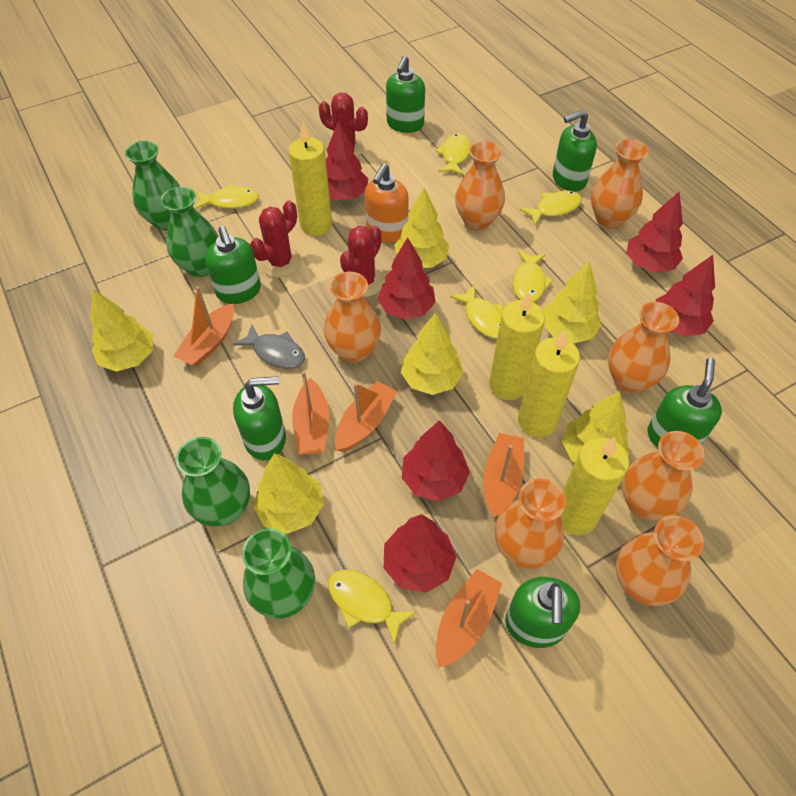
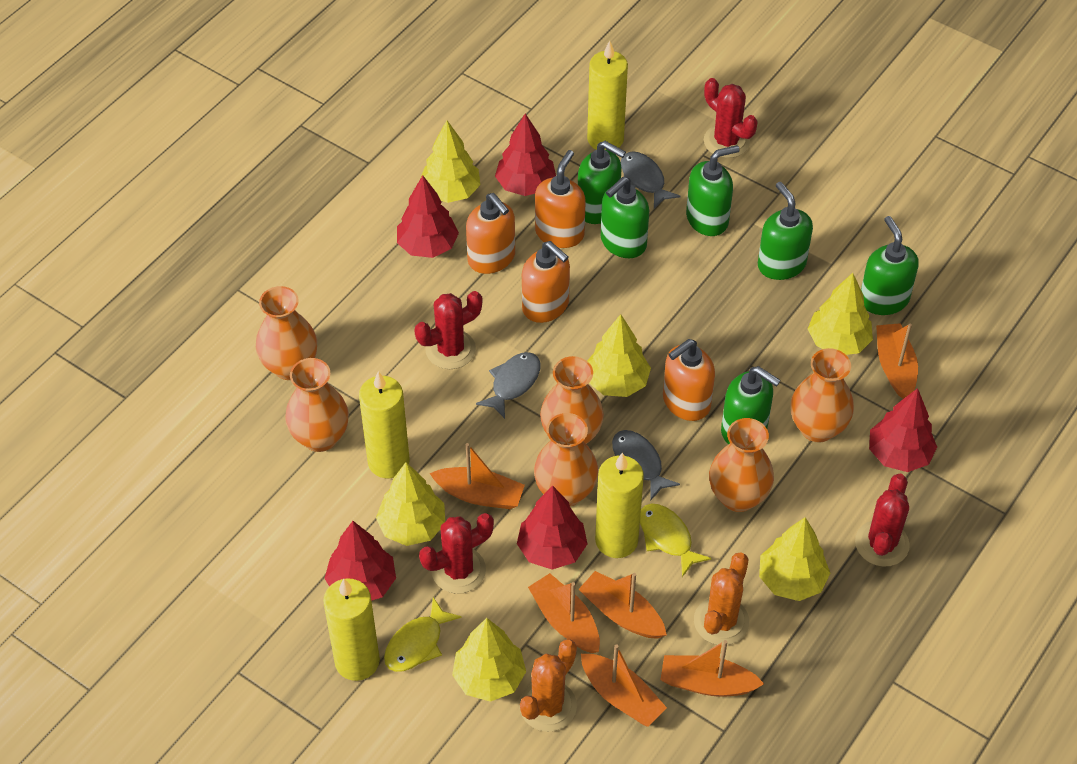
green vase: [125,141,180,230] [161,187,219,277] [176,437,250,526] [242,528,315,619] = 4 -> none = 0
grey fish: [234,325,305,369] = 1 -> [476,352,540,419] [612,430,680,501] [621,151,681,209] = 3
orange boat: [173,286,234,367] [292,371,329,455] [335,381,397,452] [436,569,502,668] [483,433,524,517] = 5 -> [430,443,525,509] [528,573,600,653] [579,571,667,639] [581,644,667,727] [660,640,764,697] [876,323,918,399] = 6
orange cactus: none = 0 -> [520,639,577,732] [694,552,749,645] = 2
orange soap dispenser: [365,164,408,242] = 1 -> [466,193,515,274] [522,241,570,323] [535,150,586,248] [663,339,715,421] = 4
orange vase: [324,272,381,363] [455,141,505,231] [495,479,566,569] [591,139,649,229] [608,302,679,393] [616,515,704,606] [622,431,704,521] = 7 -> [256,286,317,380] [285,358,349,452] [534,413,598,507] [540,356,604,444] [709,418,774,512] [790,348,854,443] = 6
red cactus: [250,200,301,278] [319,93,368,157] [340,226,385,297] = 3 -> [414,291,482,369] [419,513,494,594] [704,78,758,158] [855,474,910,567] = 4
red tree: [326,121,369,200] [377,237,436,319] [384,514,456,593] [402,420,470,502] [626,192,683,273] [655,255,715,337] = 6 -> [324,521,396,601] [397,175,459,258] [495,113,556,196] [517,486,587,570] [869,388,937,472] = 5
yellow fish: [195,184,259,209] [328,569,417,645] [435,133,471,175] [450,285,503,339] [513,251,553,302] [520,191,582,225] = 6 -> [384,597,462,672] [640,504,712,577] = 2

